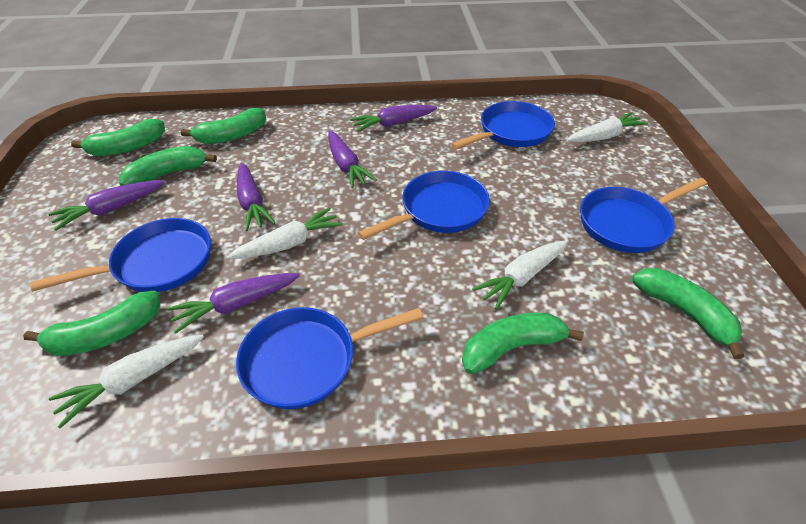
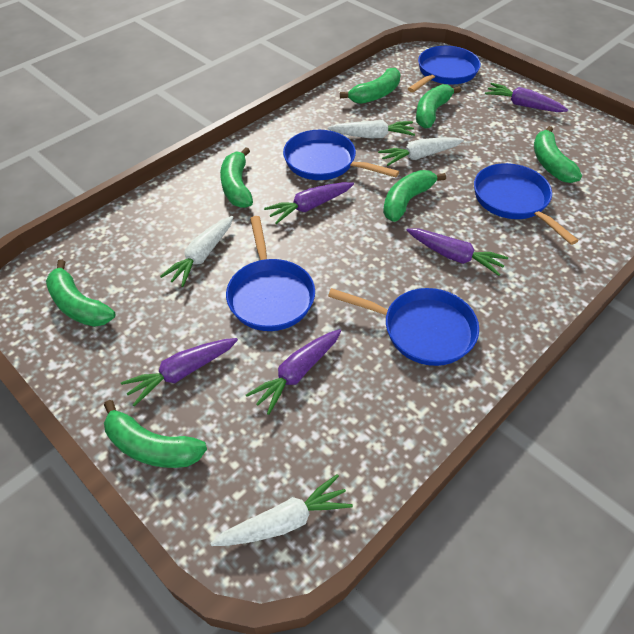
green banana: [23,291,160,356] [71,119,165,156] [119,146,217,186] [181,108,266,144] [462,313,584,374] [632,268,744,359] = 6 -> [46,260,116,327] [104,400,207,468] [220,147,253,208] [340,68,401,104] [383,170,446,222] [416,84,461,129] [534,126,582,183] = 7

